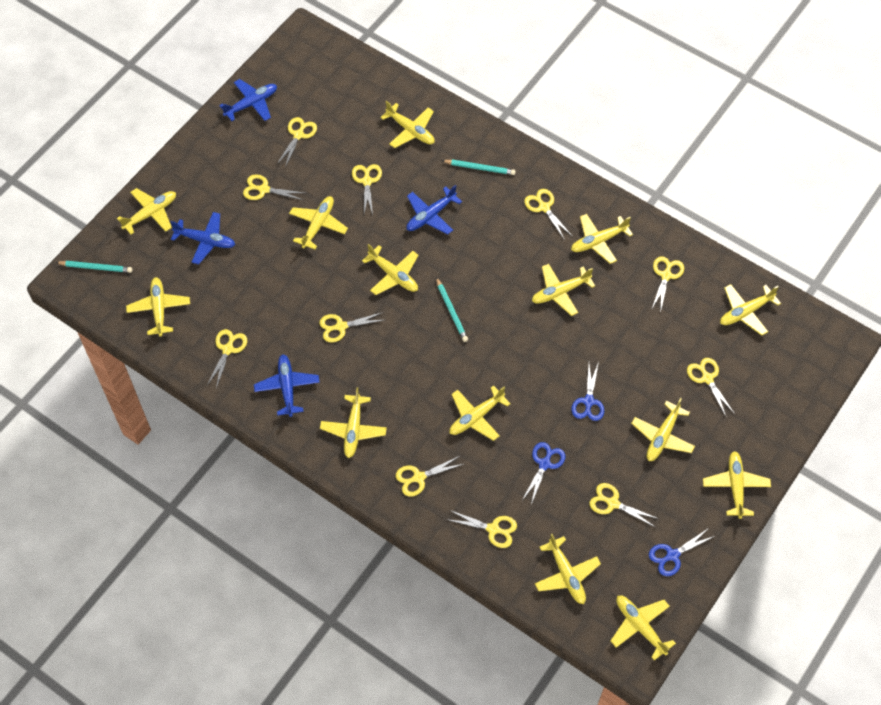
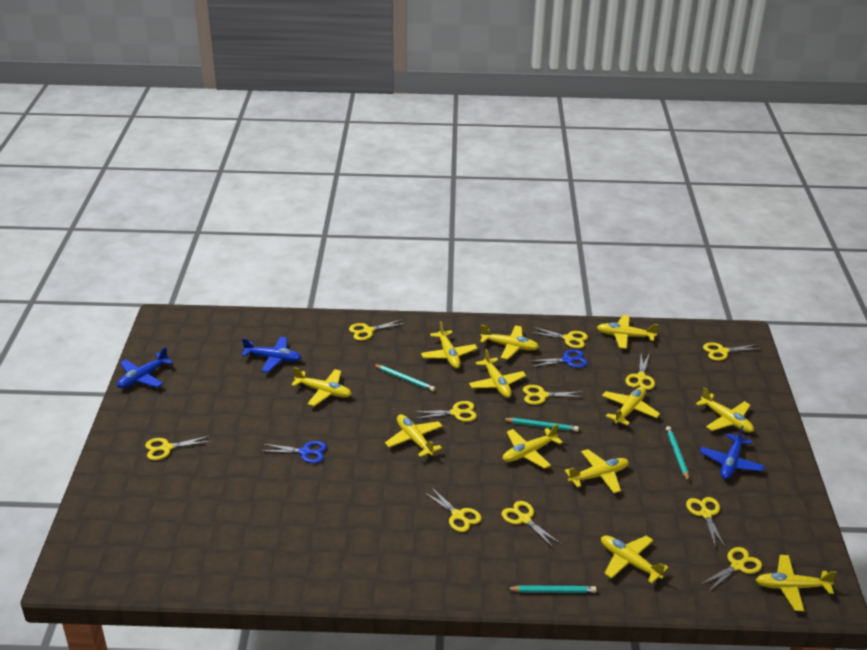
blue plane: [171,212,235,264] [219,79,277,121] [254,355,320,417] [406,185,462,235] = 4 -> [117,346,173,388] [241,337,302,372] [699,426,764,479] = 3
blue scissors: [521,442,565,505] [571,362,604,421] [649,528,715,576] = 3 -> [261,441,327,463] [530,349,588,368] = 2
turquoise pencil: [55,261,133,273] [436,277,468,342] [441,160,516,175] = 3 -> [373,364,435,392] [503,418,579,432] [506,585,597,593] [666,426,689,482] = 4
yellow plane: [117,188,176,234] [126,277,190,336] [289,196,348,249] [320,387,387,458] [362,244,419,295] [380,101,435,148] [449,386,511,441] [532,264,595,316] [535,534,601,604] [571,214,633,264] [611,596,676,660] [631,398,695,461] [703,451,771,519] [720,284,781,336] = 14 -> [291,367,351,406] [385,414,443,457] [421,321,478,369] [469,349,526,398] [480,325,539,360] [503,424,563,469] [565,449,629,493] [597,315,658,349] [601,535,669,584] [602,386,660,426] [696,387,754,433] [756,555,837,611] = 12

